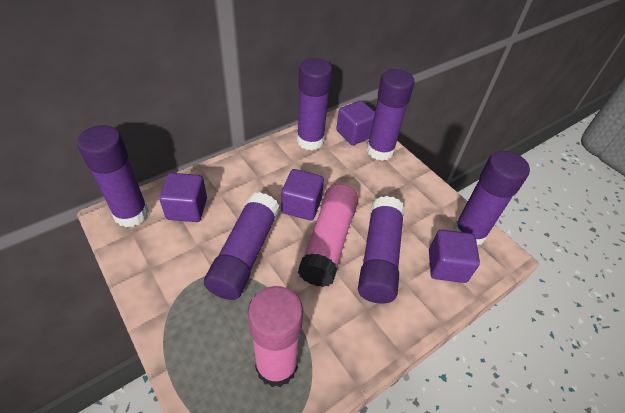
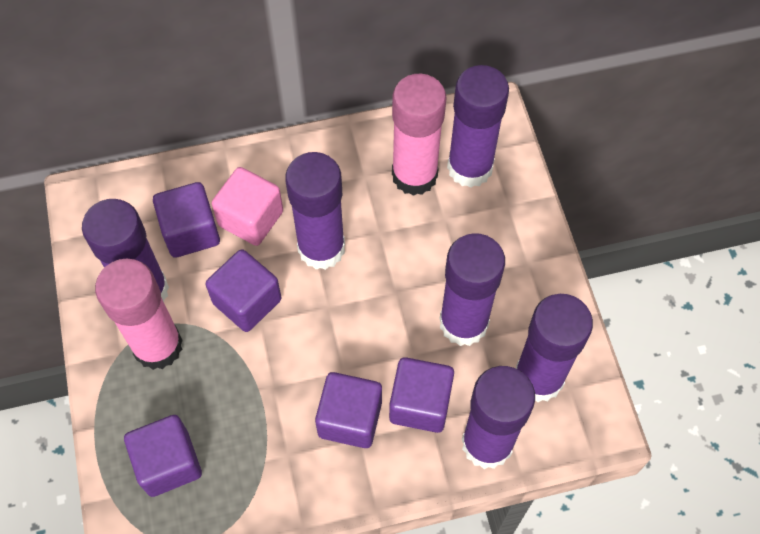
pink cube: none = 0 -> [212,167,283,246] = 1
purple cube: [159,173,207,222] [281,169,324,221] [336,100,375,145] [429,230,480,283] = 4 -> [124,415,202,497] [153,182,220,258] [206,249,282,332] [315,372,382,448] [389,357,454,433] = 5

